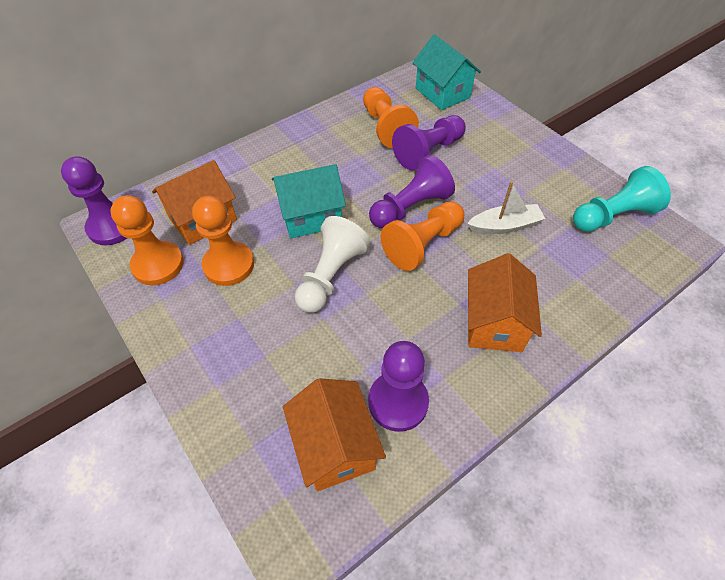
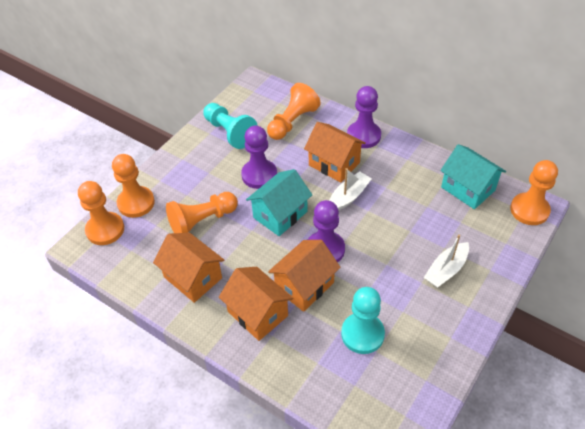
orange house: [152,160,237,245] [283,378,386,491] [468,253,542,352] = 3 -> [153,233,224,303] [219,267,293,341] [268,240,340,312] [304,122,366,183] = 4
orange pawn: [110,195,184,285] [192,196,254,286] [363,87,419,148] [381,201,464,271] = 4 -> [78,181,124,245] [112,154,155,218] [166,192,238,233] [267,83,321,140] [510,160,558,225] = 5
purple pawn: [61,156,127,245] [368,341,429,432] [369,155,455,228] [392,115,466,170] = 4 -> [241,125,277,189] [308,200,345,262] [347,86,381,148] = 3
turquoise pawn: [573,166,671,232] = 1 -> [203,103,258,149] [341,287,385,354] = 2
white boat: [467,181,545,234] = 1 -> [329,168,372,210] [424,235,469,288] = 2
white pawn: [295,216,370,313] = 1 -> none = 0

